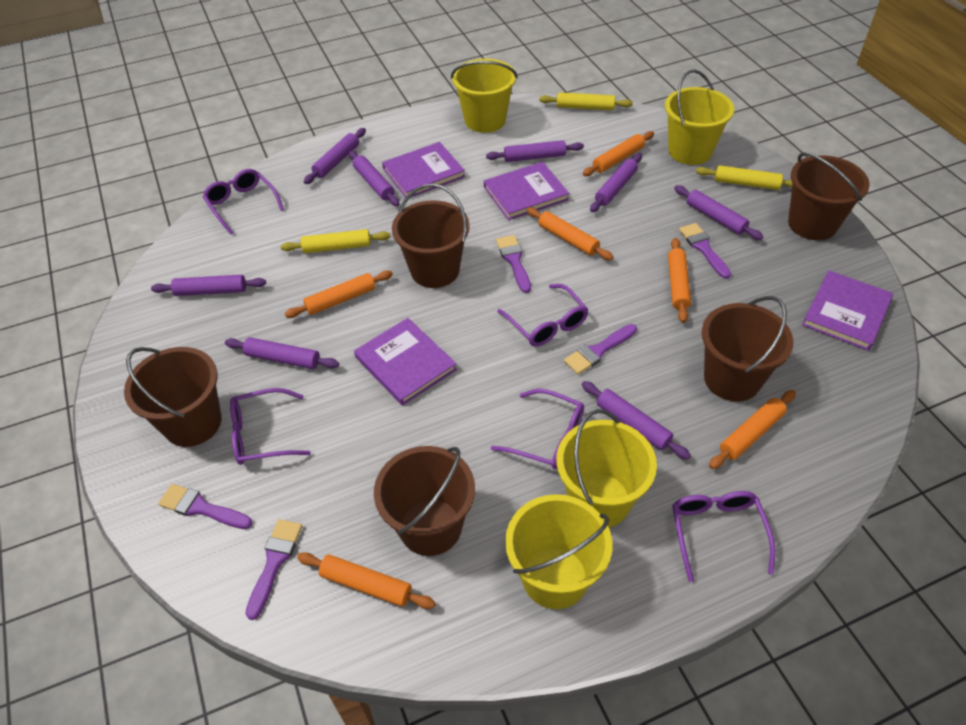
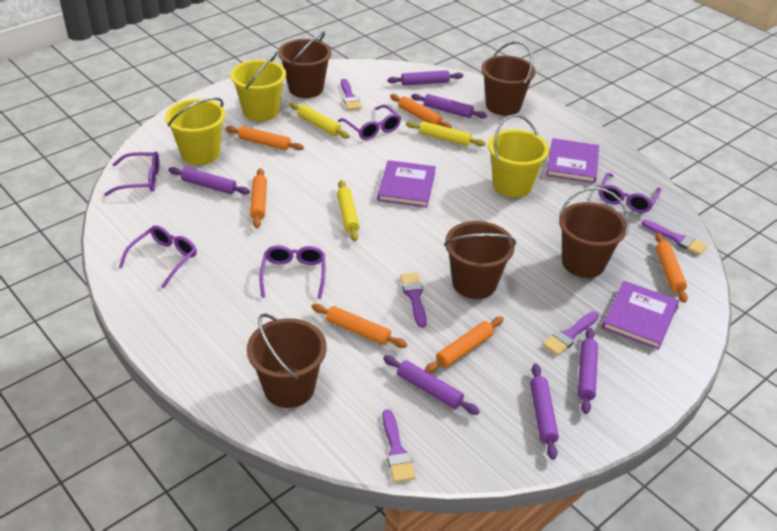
purple book: [354,318,457,406] [382,142,465,198] [484,162,569,220] [802,270,893,351] = 4 -> [377,160,436,207] [546,138,599,183] [602,281,679,350] = 3
purple rolling pin: [151,275,266,296] [225,337,339,369] [304,128,366,184] [349,150,399,206] [486,140,584,162] [582,381,691,460] [590,153,642,212] [674,185,763,240] = 8 -> [168,167,250,195] [383,355,480,415] [387,70,463,85] [411,94,487,118] [530,363,559,460] [578,328,598,414] = 6
yellow bucket: [451,59,518,133] [505,494,612,609] [556,409,657,527] [665,70,734,165] = 4 -> [165,97,225,165] [230,51,286,121] [488,114,549,198] = 3

